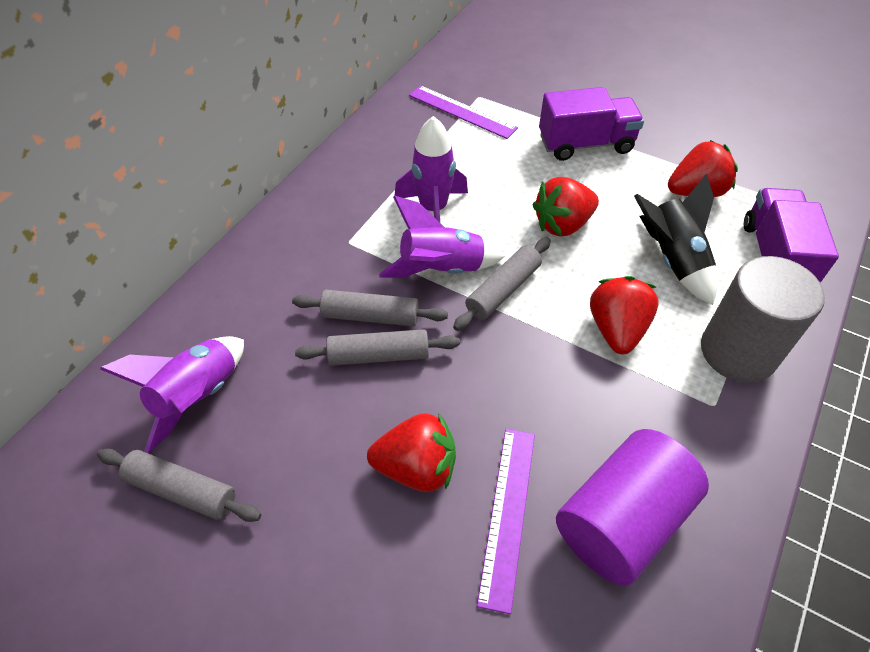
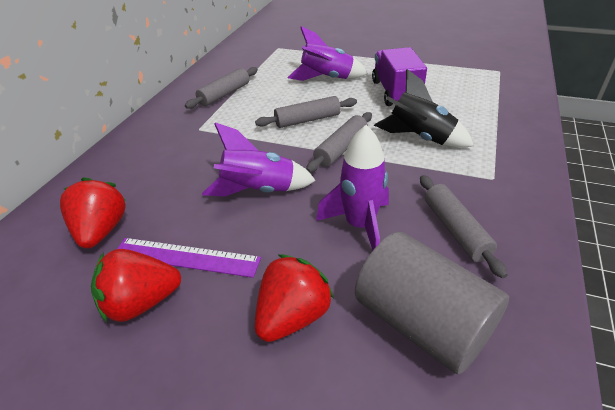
purple cylinder: [556,429,709,586] = 1 -> none = 0
purple ruler: [409,85,518,139] [477,429,535,614] = 2 -> [117,238,261,278] = 1
purple truck: [539,87,644,161] [744,188,839,283] = 2 -> [372,47,427,106] = 1
red strawberry: [367,413,456,492] [533,177,599,237] [590,276,659,354] [668,140,738,197] = 4 -> [60,177,126,248] [91,249,181,323] [255,254,334,342] = 3

